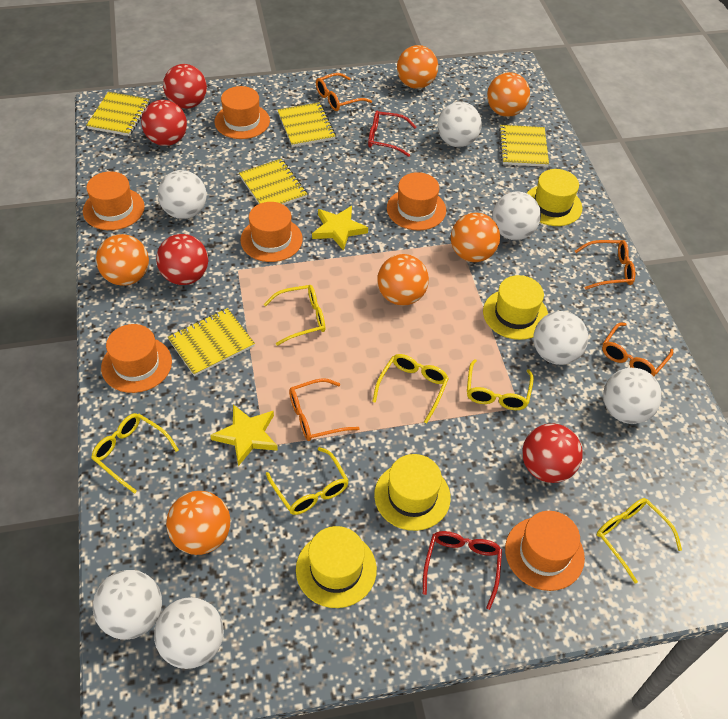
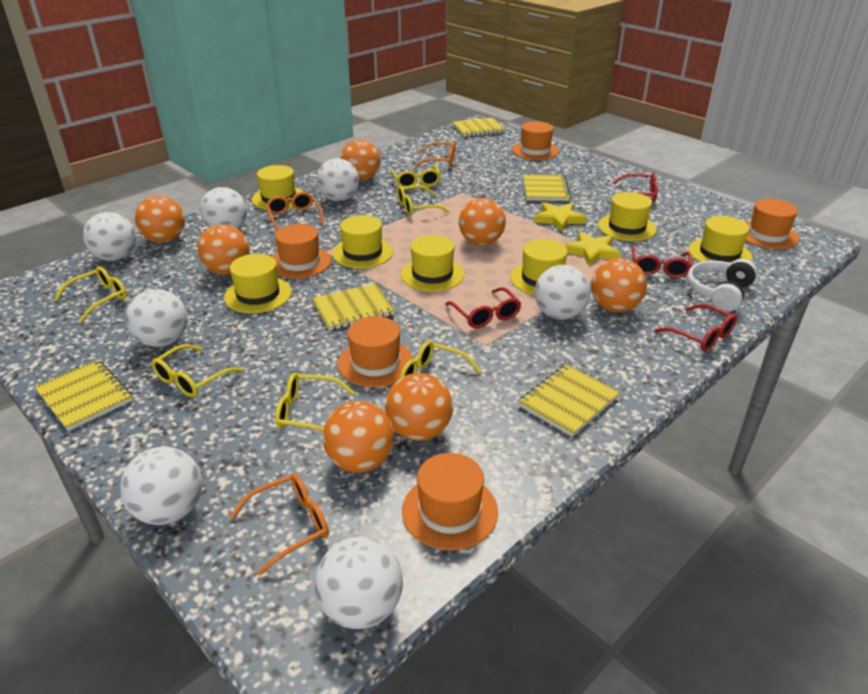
orange ball: [96,234,149,286] [166,491,231,555] [377,254,429,306] [397,45,438,89] [451,213,500,262] [487,72,530,117] = 6 -> [135,195,185,243] [198,224,250,275] [323,401,394,473] [340,139,380,181] [385,373,453,441] [459,198,506,246] [591,258,647,312] = 7
orange glasses: [289,378,360,441] [316,73,372,111] [575,240,635,290] [602,322,673,376] = 4 -> [230,474,329,575] [266,192,324,231] [415,141,456,168] = 3
orange hat: [83,171,145,230] [101,324,172,393] [215,86,270,139] [240,202,303,262] [387,172,446,231] [505,511,585,591] = 6 -> [272,224,331,279] [338,316,413,387] [402,453,498,550] [512,121,559,160] [745,199,799,249] = 5
red ball: [141,100,187,146] [156,234,208,285] [163,64,207,109] [522,424,583,483] = 4 -> none = 0
red glasses: [368,111,416,157] [423,531,502,610] = 2 -> [445,287,521,328] [613,173,658,202] [631,247,692,278] [654,304,737,352] = 4
white headphones: none = 0 -> [687,259,758,311] = 1
yellow hat: [296,526,377,608] [374,454,451,531] [483,275,548,340] [527,169,582,226] = 4 -> [224,254,292,313] [252,165,304,210] [332,215,393,268] [401,235,464,292] [510,239,568,295] [598,192,657,241] [688,216,752,263] = 7

